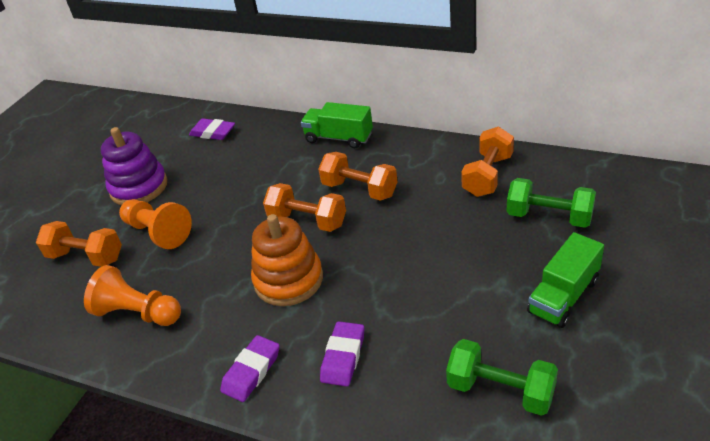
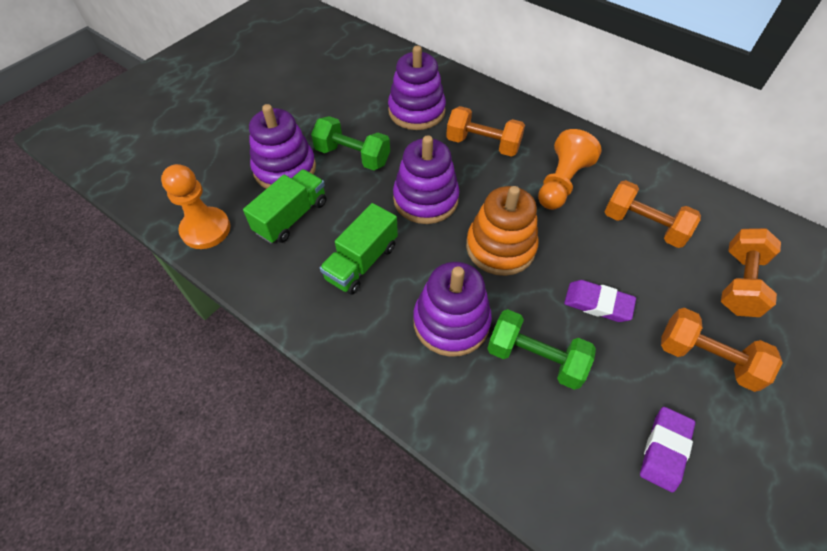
purple eraser: [189,118,235,140] [220,335,280,402] [320,321,364,387] = 3 -> [564,280,636,322] [640,407,695,493] = 2
purple stacking toy: [101,127,167,205] = 1 -> [249,104,316,189] [388,46,446,130] [393,135,459,224] [413,262,492,357] = 4

